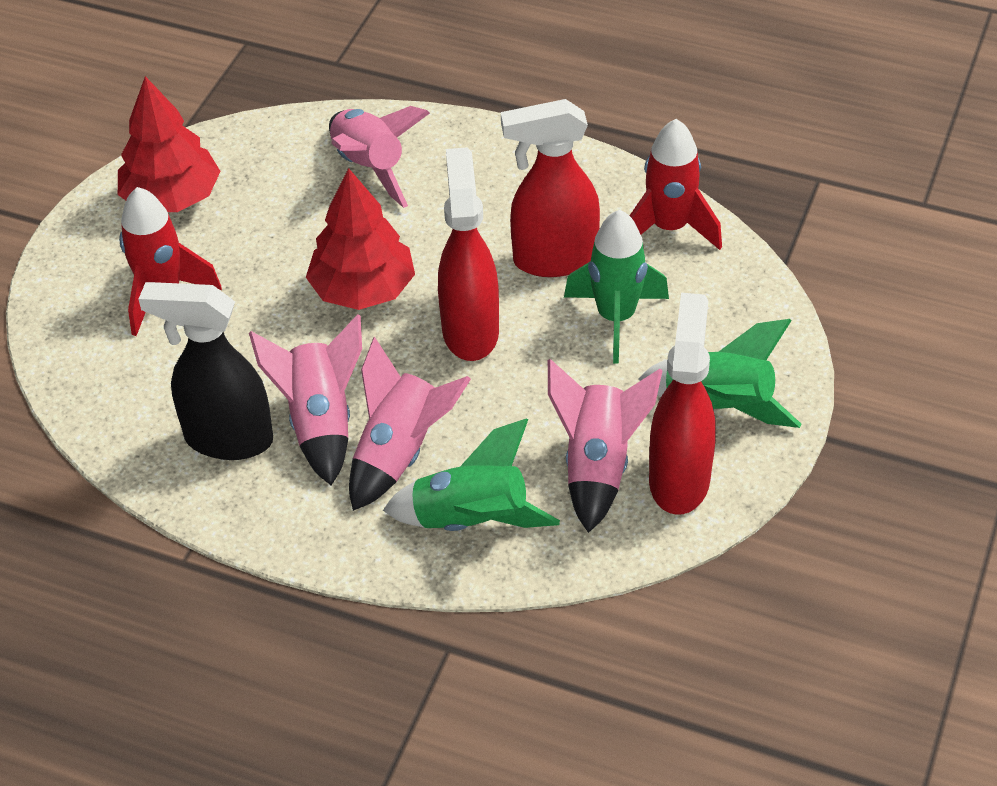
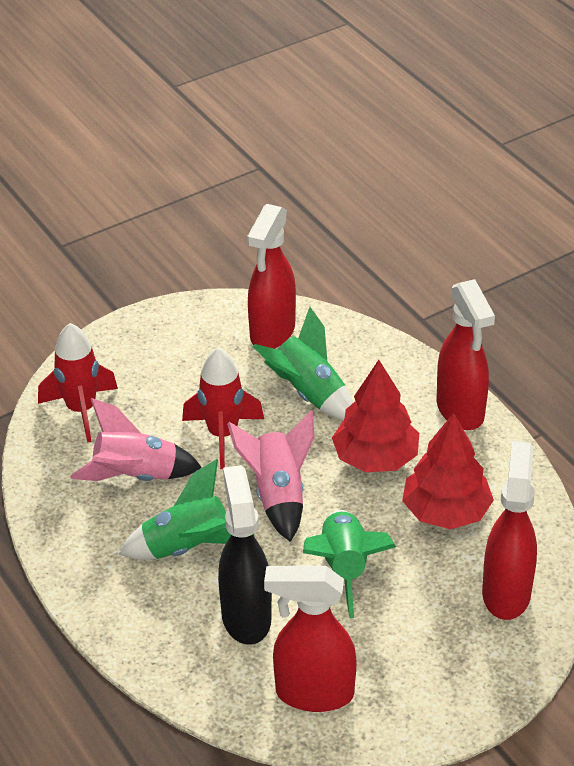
pink rocket: [249,314,362,485] [329,106,430,208] [349,337,471,511] [548,359,663,533] = 4 -> [71,398,202,481] [227,411,314,542] = 2
red spray bottle: [438,147,499,361] [501,99,600,277] [649,293,716,515] = 3 -> [247,204,296,349] [264,566,357,712] [437,279,495,430] [482,441,537,620] = 4

